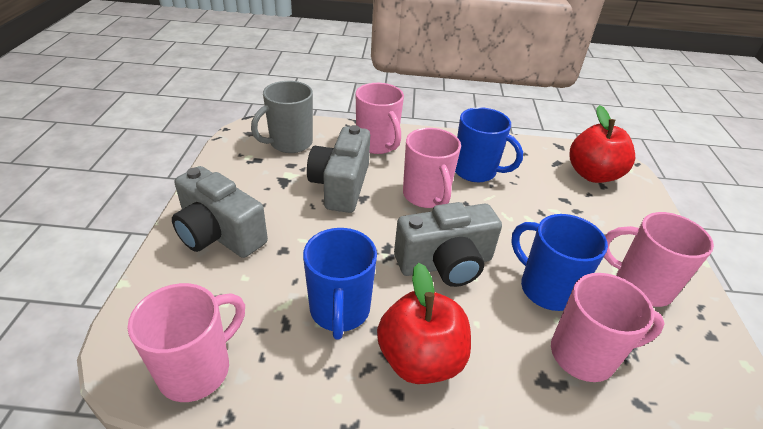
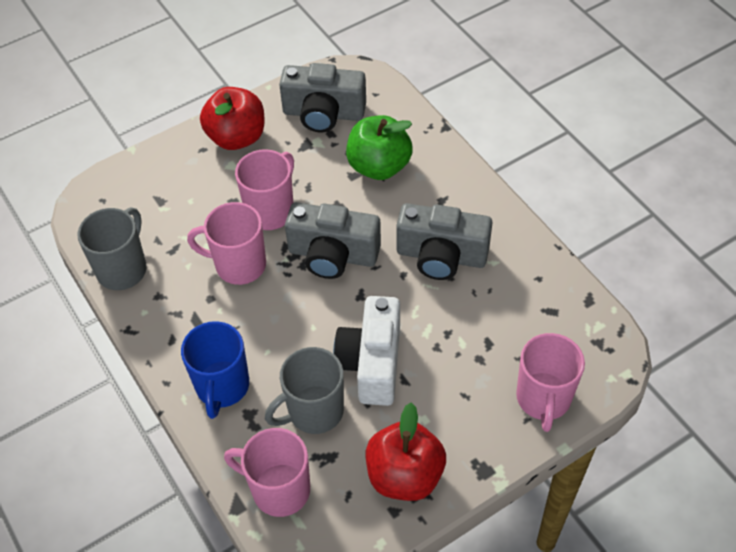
blue mug: [303,228,377,340] [455,107,523,182] [511,214,608,311] = 3 -> [181,321,249,419] = 1
green apple: none = 0 -> [346,115,413,180] = 1
grey mug: [251,81,313,153] = 1 -> [78,207,147,290] [265,347,344,434] = 2
pink mug: [127,283,245,402] [356,83,404,154] [403,128,461,208] [551,273,665,382] [604,212,714,307] = 5 -> [187,202,266,285] [224,428,310,517] [235,149,294,230] [516,333,585,432] = 4
white camera: none = 0 -> [333,296,400,406] = 1

